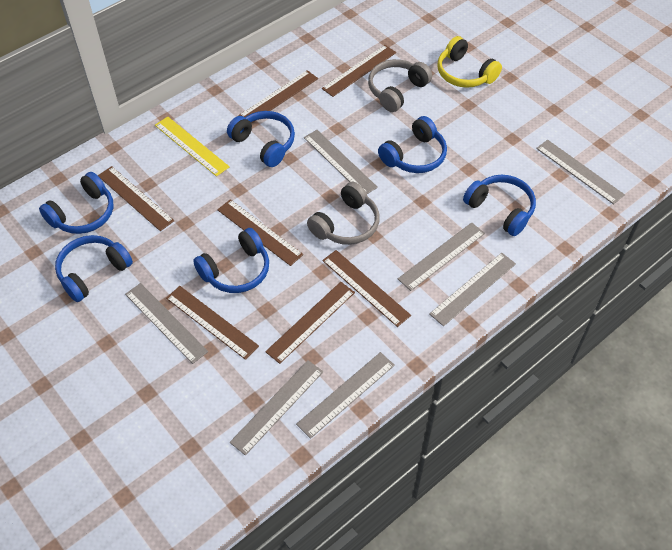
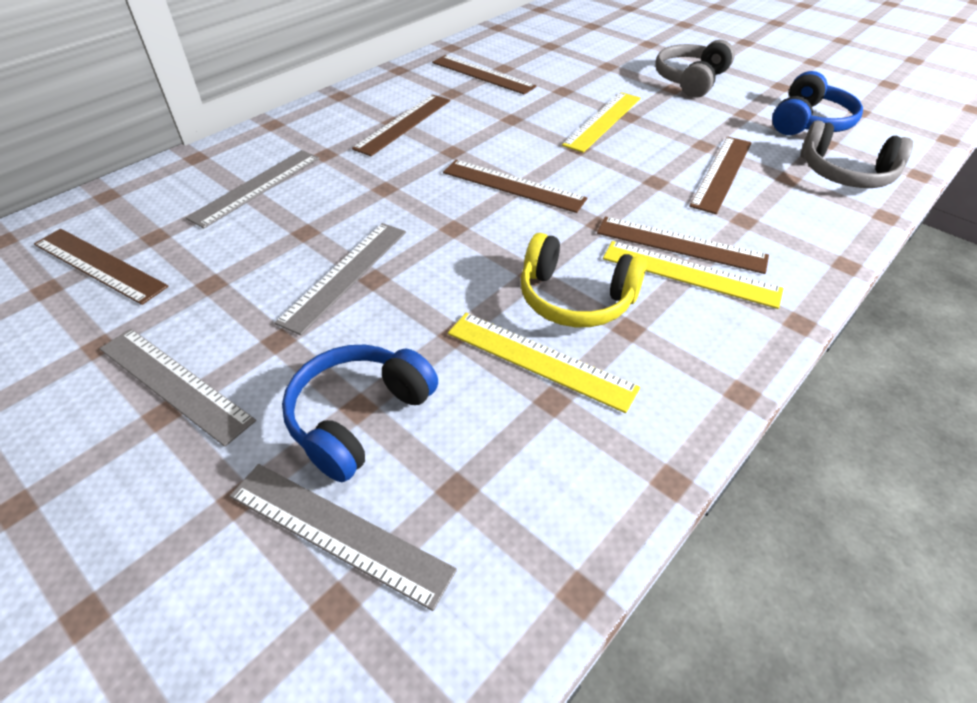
blue headphones: [39,172,114,234] [55,235,133,302] [193,228,269,293] [227,111,295,167] [378,116,447,173] [463,175,536,236] = 6 -> [282,345,438,482] [772,71,863,135] = 2
brown ruler: [98,166,174,231] [166,286,259,360] [217,199,303,266] [239,70,318,123] [265,282,355,364] [322,45,396,97] [322,250,411,327] = 7 -> [34,229,169,305] [352,94,450,156] [432,55,537,95] [443,160,587,213] [597,217,769,274] [689,137,752,214] = 6
grey ruler: [125,283,208,364] [230,360,323,455] [296,352,395,439] [304,130,378,194] [398,222,485,291] [429,253,516,326] [536,140,625,204] = 7 -> [100,329,256,447] [185,150,319,228] [230,464,457,611] [275,223,406,335] = 4
yellow ruler: [155,116,230,177] = 1 -> [448,313,640,413] [562,92,641,153] [603,241,783,309] = 3

